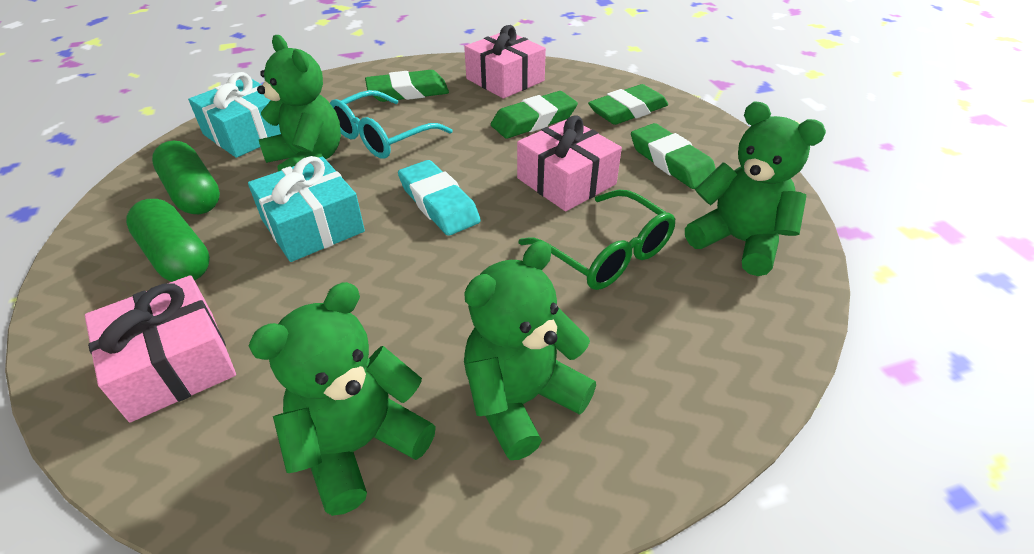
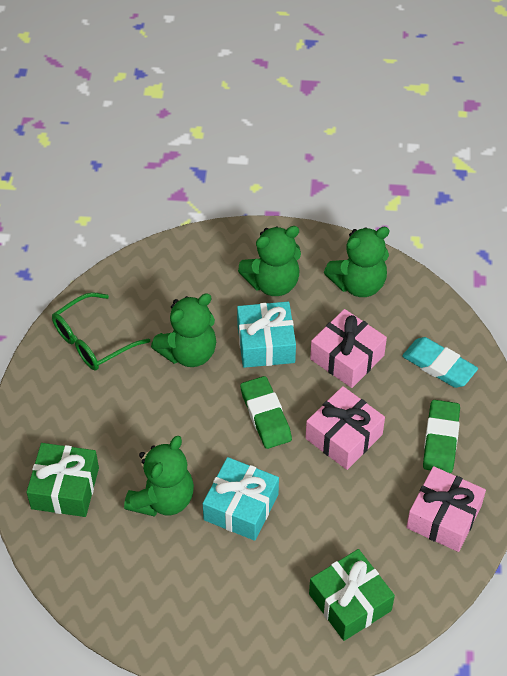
green capsule: [126,199,210,282] [152,140,220,214] = 2 -> none = 0
green eraser: [365,70,449,102] [491,91,578,139] [588,84,668,125] [631,123,716,189] = 4 -> [240,376,292,449] [423,400,460,473] = 2
green gift: none = 0 -> [26,443,99,517] [309,549,395,641] = 2
turquoise glasses: [330,90,453,159] = 1 -> none = 0

